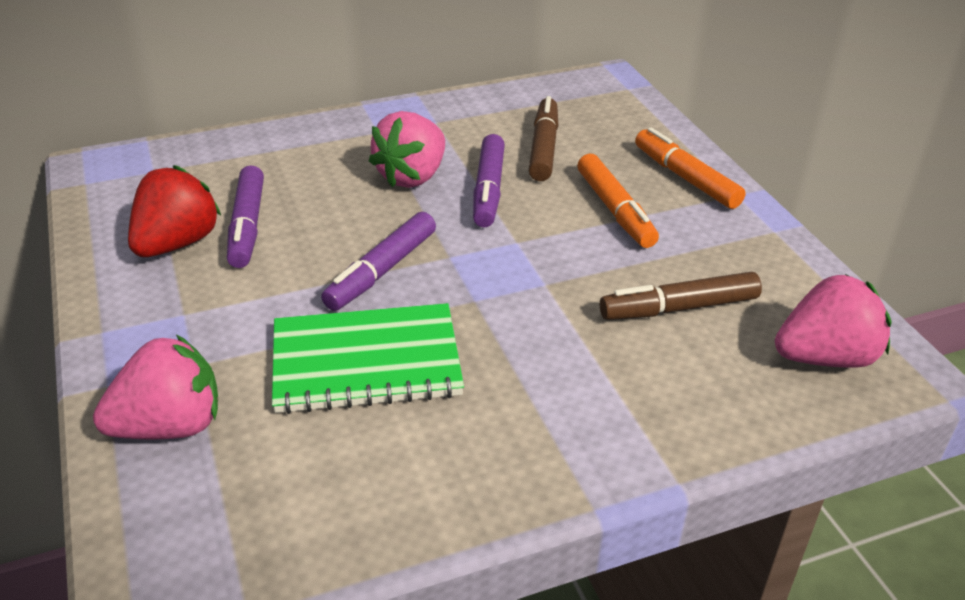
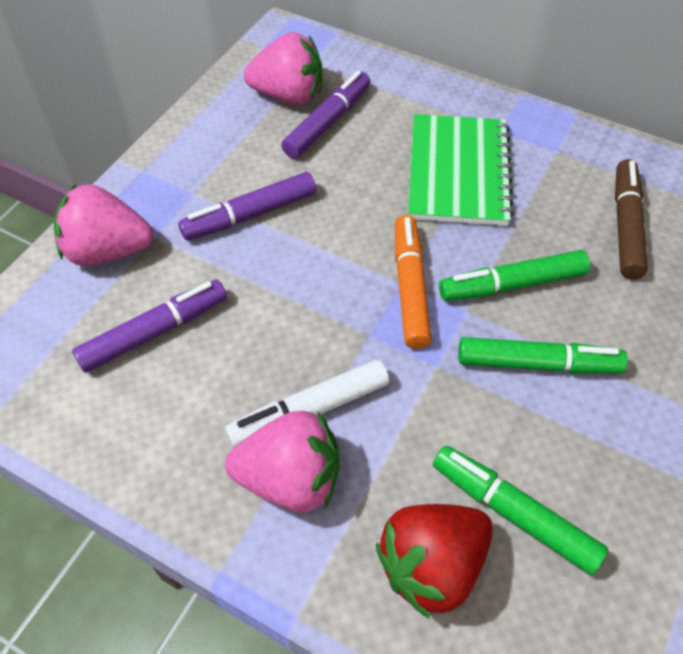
brown marker: [529,96,558,181] [600,272,762,320] = 2 -> [615,159,648,279] = 1
green marker: none = 0 -> [433,446,608,575] [439,250,590,301] [458,337,628,374] = 3
orange marker: [577,154,659,248] [635,127,746,209] = 2 -> [395,215,432,349] = 1
white marker: none = 0 -> [225,360,389,448] = 1

